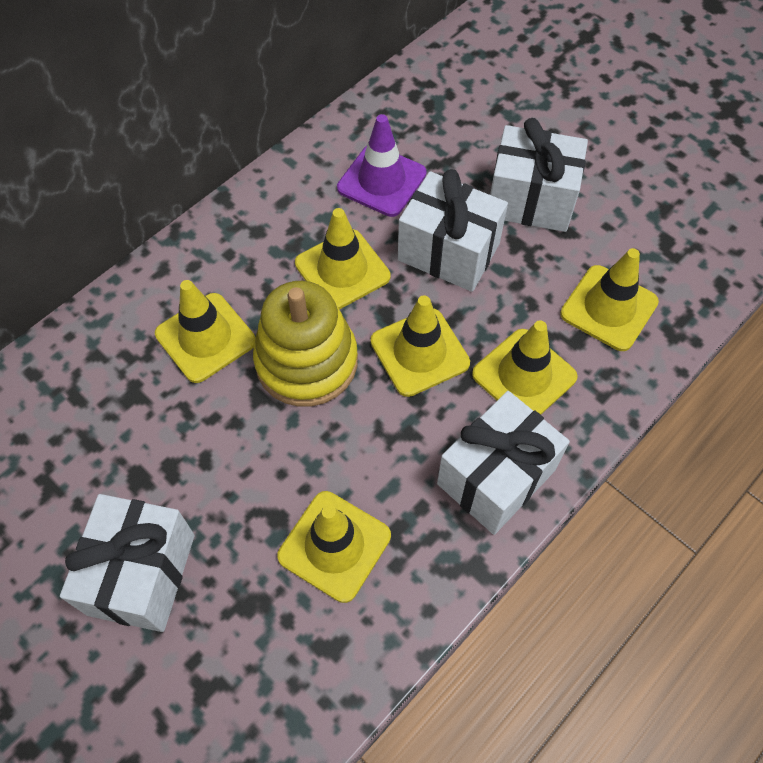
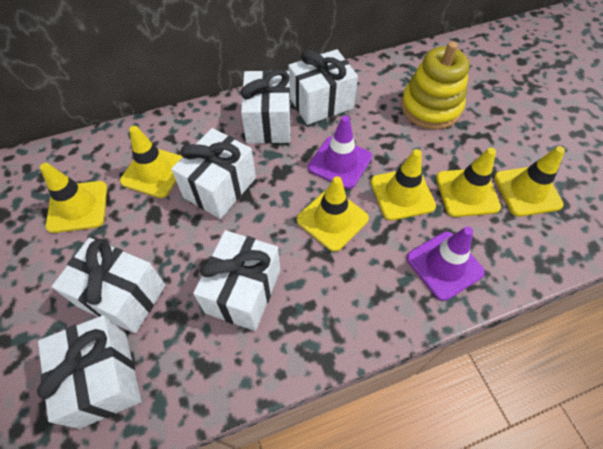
purple traffic cone: [337,114,426,217] = 1 -> [308,116,372,189] [407,226,485,301] = 2
white gift: [60,494,195,632] [398,169,508,292] [437,391,570,535] [490,118,588,232] = 4 -> [37,315,142,429] [52,238,166,333] [171,128,256,219] [193,230,280,331] [240,69,291,144] [288,49,358,125] = 6

